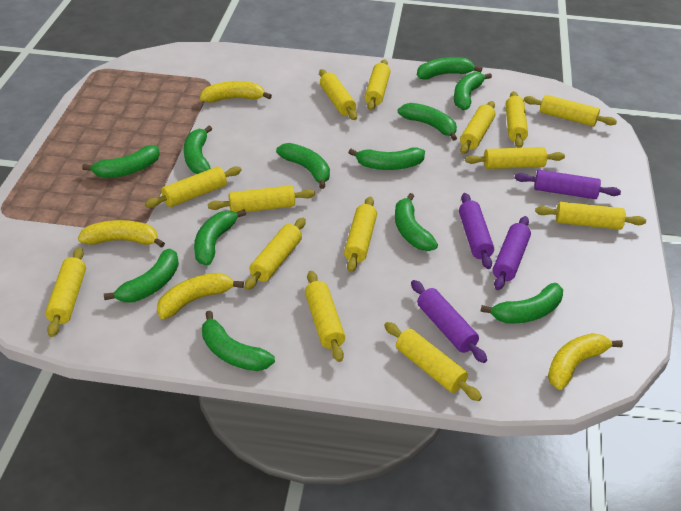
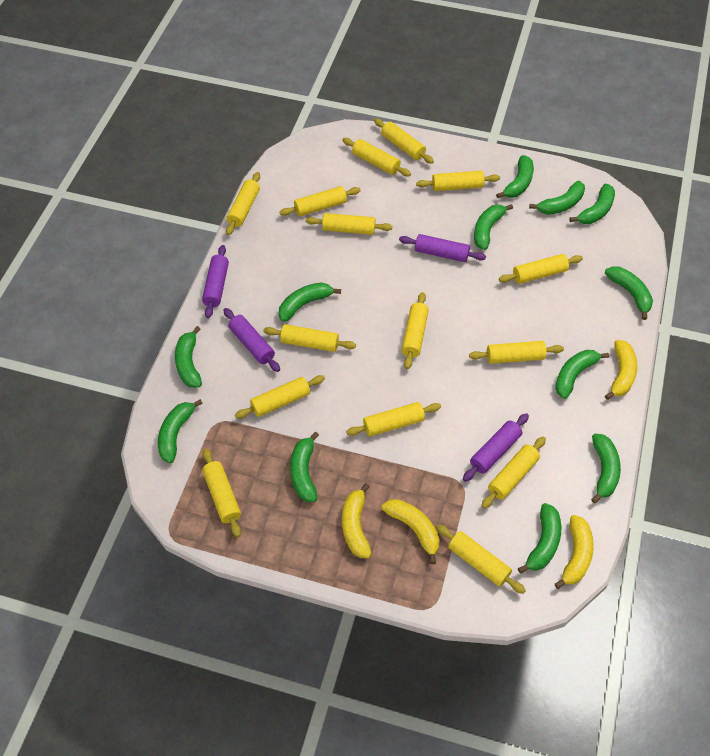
yellow rolling pin: [45,247,86,337] [145,166,242,208] [208,185,315,212] [244,218,306,290] [305,271,345,362] [319,69,357,120] [344,197,377,272] [365,59,391,111] [384,322,482,401] [460,101,496,154] [465,147,565,169] [505,91,528,148] [524,95,617,127] [535,202,646,230] = 14 -> [202,449,241,538] [226,172,260,235] [235,375,325,419] [263,324,356,352] [280,186,361,216] [306,213,392,235] [342,138,411,176] [346,402,441,437] [374,119,434,164] [401,292,429,369] [416,171,500,191] [436,524,526,594] [469,341,564,364] [481,437,546,508] [499,254,583,284] = 15

